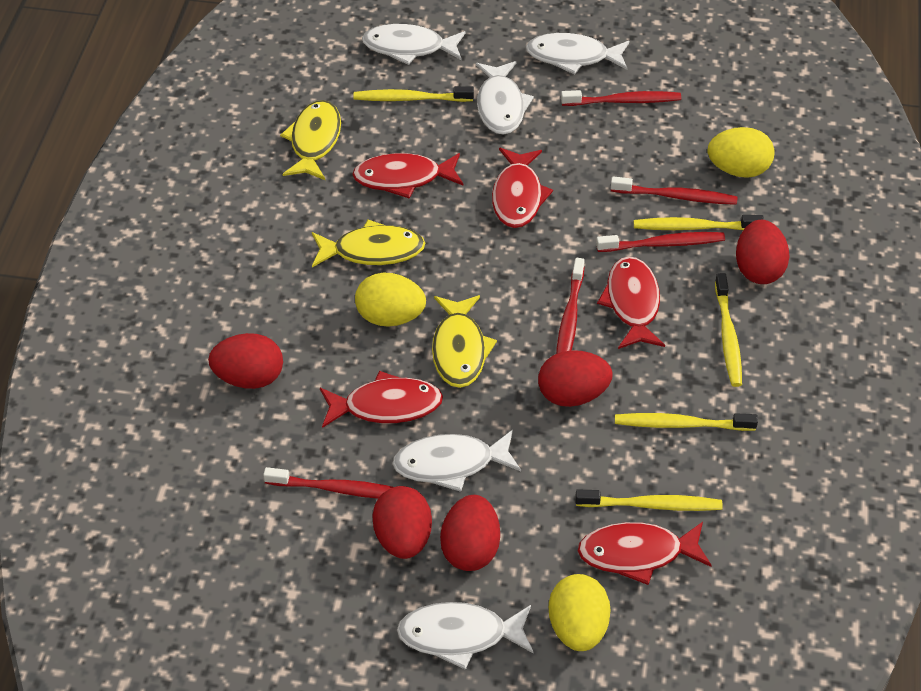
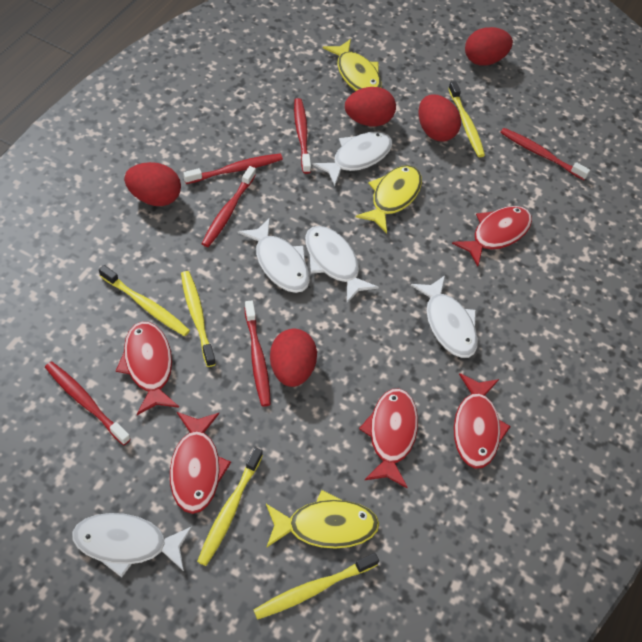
red toothbrush: [263,467,393,499] [556,258,585,354] [561,90,681,106] [596,232,725,252] [610,176,738,205] = 5 -> [45,361,131,445] [183,154,283,184] [201,166,256,247] [244,300,271,407] [294,98,311,174] [500,128,590,180] = 6
yellow egg: [355,272,426,327] [549,574,611,651] [708,127,775,178] = 3 -> none = 0

